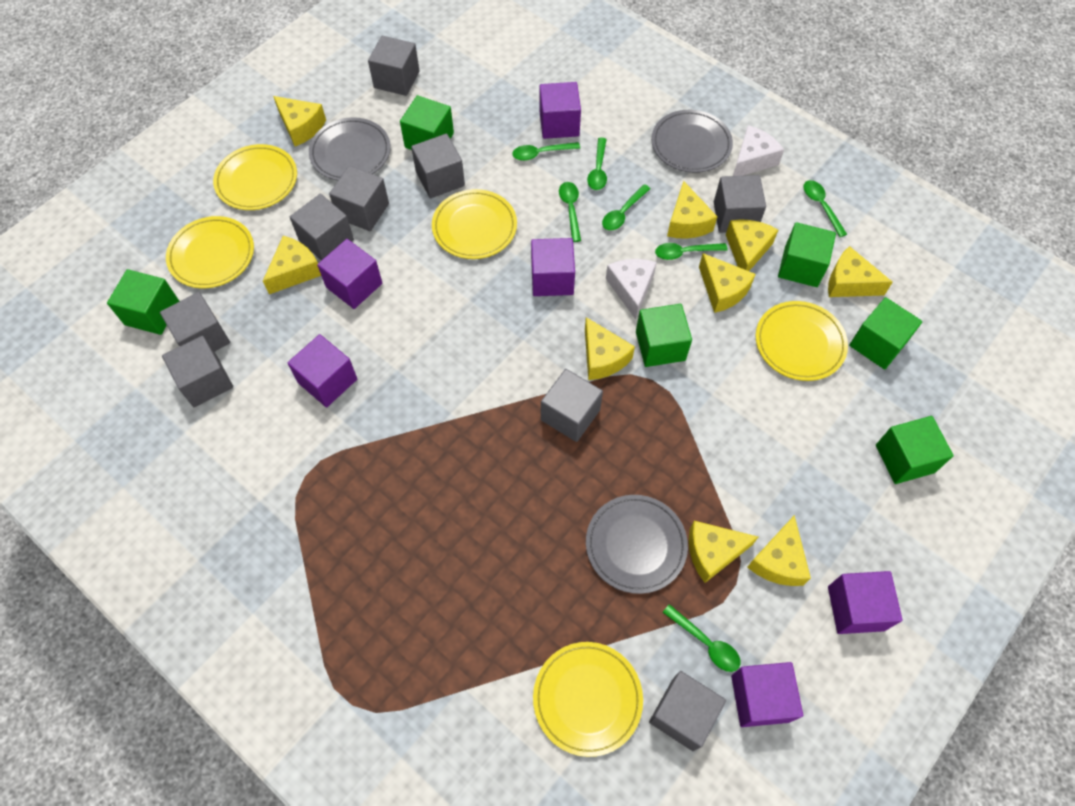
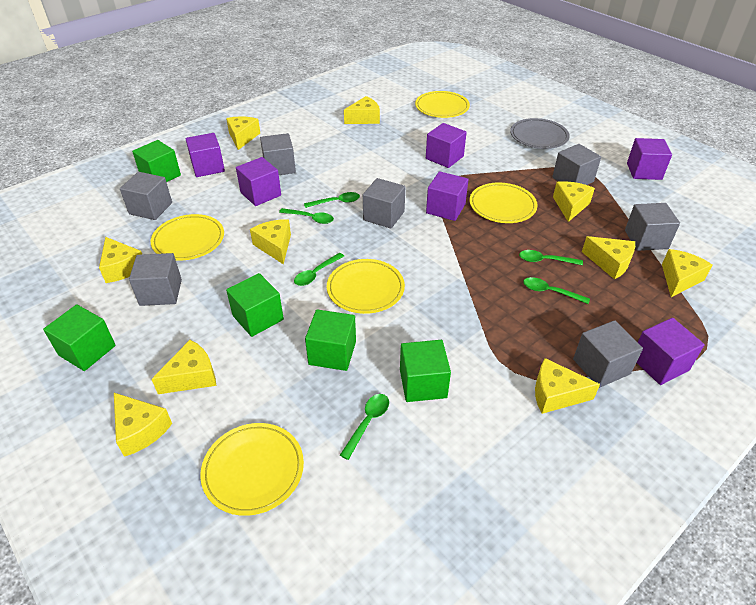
green cube: [107,269,180,335] [400,95,454,150] [636,304,692,367] [778,222,836,287] [849,297,922,369] [876,416,954,484] = 6 -> [43,304,116,371] [132,140,181,182] [226,273,284,337] [305,309,356,371] [400,340,451,402] = 5
green spoon: [512,142,580,161] [559,182,581,242] [587,138,607,190] [602,184,650,230] [655,243,728,260] [662,604,740,672] [803,180,847,237] = 7 -> [279,208,334,224] [294,253,344,286] [304,192,360,208] [340,394,389,460] [519,250,583,265] [523,277,590,304] = 6
grey cube: [160,292,230,352] [162,335,233,407] [290,194,354,260] [329,166,389,231] [368,36,420,96] [411,133,465,198] [541,369,603,442] [649,671,726,751] [714,175,766,233] = 9 -> [120,172,172,220] [129,253,182,306] [260,133,296,175] [363,178,405,229] [552,144,601,185] [573,320,643,388] [625,203,680,251] = 7
grey plate: [309,117,391,181] [586,495,688,594] [651,110,733,173] = 3 -> [510,118,570,149] = 1
white cheese: [606,259,657,319] [733,125,784,176] = 2 -> none = 0
yellow cheese: [263,236,321,294] [273,96,326,146] [585,317,635,380] [667,181,717,239] [689,521,758,583] [699,253,756,313] [726,219,778,271] [747,515,811,586] [828,246,893,297] = 9 -> [99,237,142,283] [114,393,172,457] [151,340,216,394] [226,116,260,150] [250,219,291,265] [344,96,380,124] [535,358,600,414] [553,181,595,222] [582,236,635,279] [662,249,712,297] = 10

